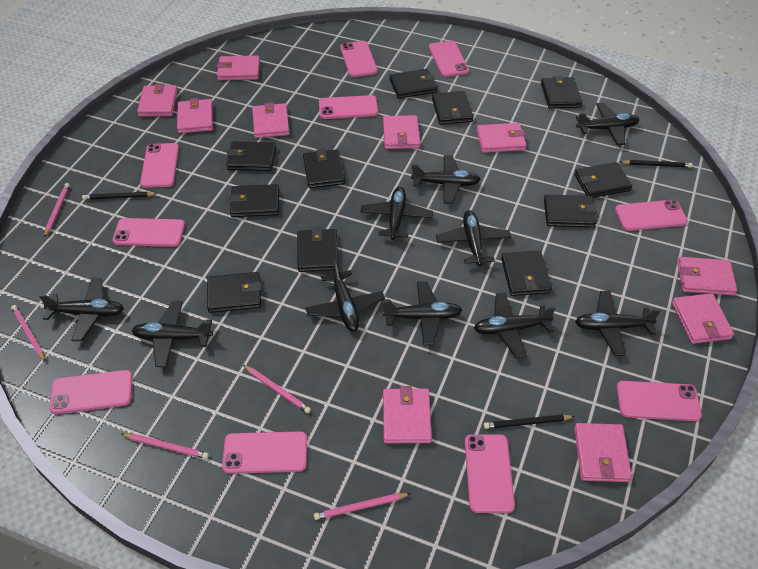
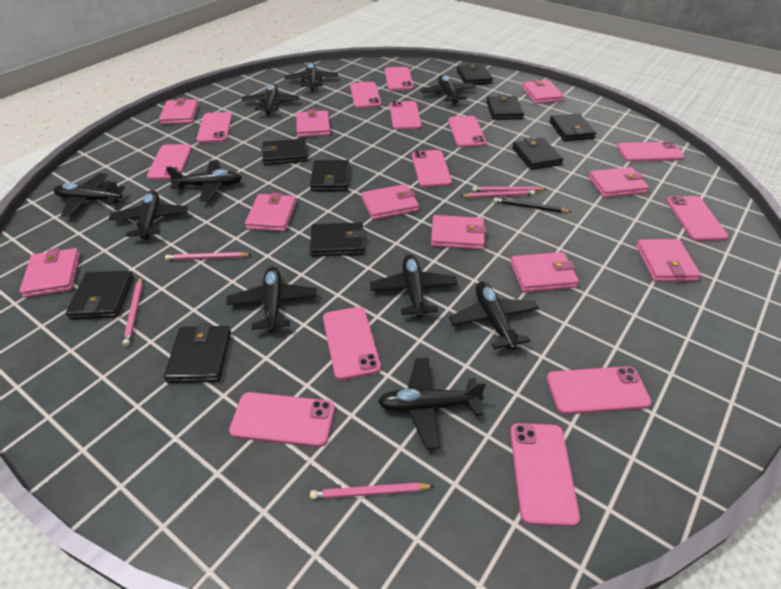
black pencil: [82,192,157,200] [484,414,575,429] [621,160,692,168] = 3 -> [494,197,572,213] = 1
black wallet: [207,272,261,313] [226,141,276,171] [229,184,279,217] [297,227,339,272] [303,149,345,188] [389,69,438,99] [432,91,473,125] [501,251,552,296] [541,76,582,109] [544,195,596,228] [575,162,632,198] = 11 -> [66,271,133,319] [164,323,231,383] [261,138,308,165] [310,160,350,191] [310,222,365,257] [457,63,493,85] [486,94,524,120] [512,137,563,170] [549,114,596,141] = 9
pink phone: [49,370,133,414] [112,218,185,247] [140,143,179,188] [222,431,307,474] [319,95,378,119] [340,41,378,77] [429,41,469,77] [465,434,515,513] [615,200,688,231] [617,381,702,421] = 10 -> [147,144,192,180] [196,112,232,143] [229,392,335,447] [323,307,381,380] [350,82,381,108] [385,67,414,91] [390,101,422,130] [412,150,452,187] [448,116,487,147] [510,423,580,527] [547,366,651,415] [617,141,684,162] [667,196,728,241] = 13

